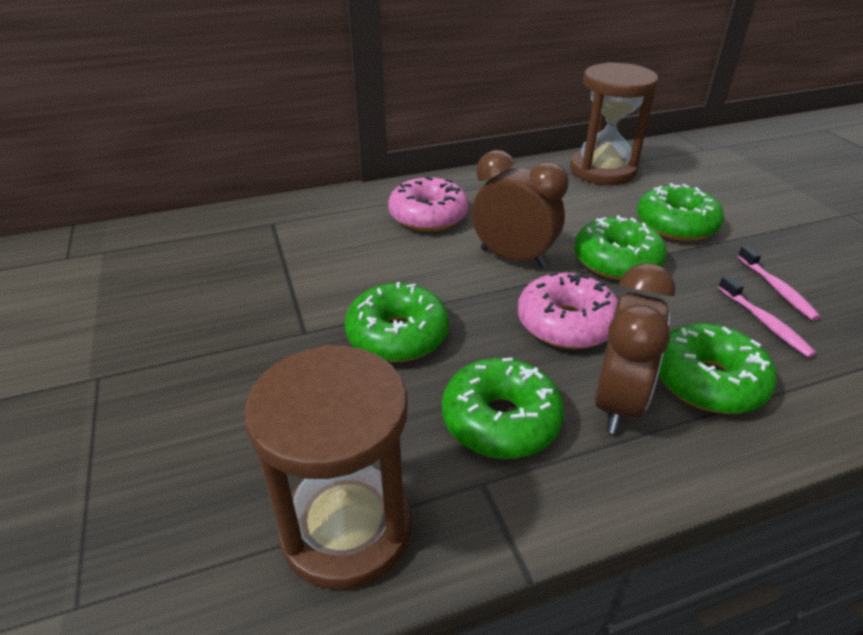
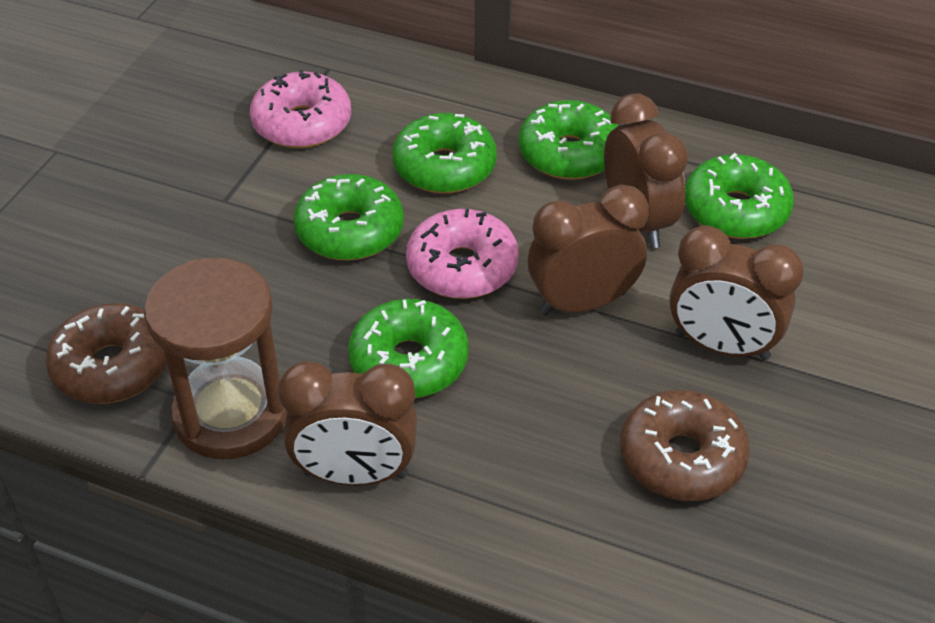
brown clock: [472,150,569,268] [594,263,675,434] = 2 -> [278,361,417,486] [528,185,649,316] [604,93,688,248] [670,225,804,361] = 4
brown donut: none = 0 -> [46,303,167,404] [620,390,750,501] = 2
brown hourglass: [244,345,412,590] [570,62,658,185] = 2 -> [144,258,287,459] = 1
pink toothbrush: [718,276,817,358] [738,246,821,321] = 2 -> none = 0

